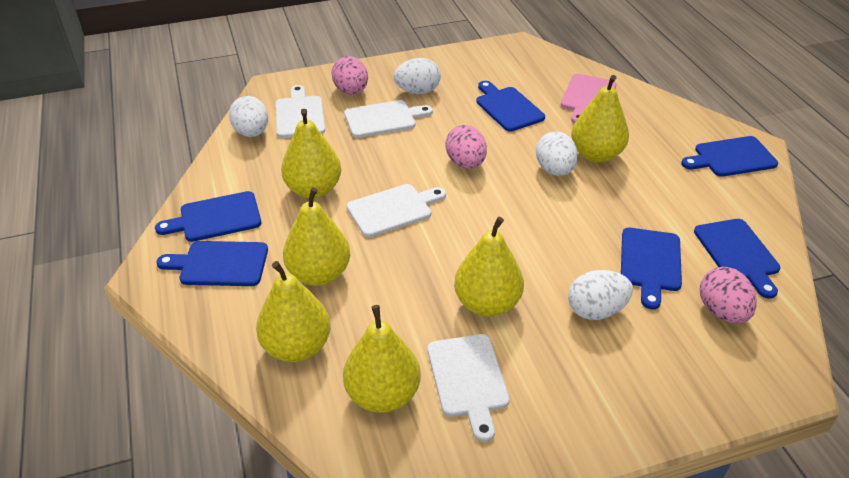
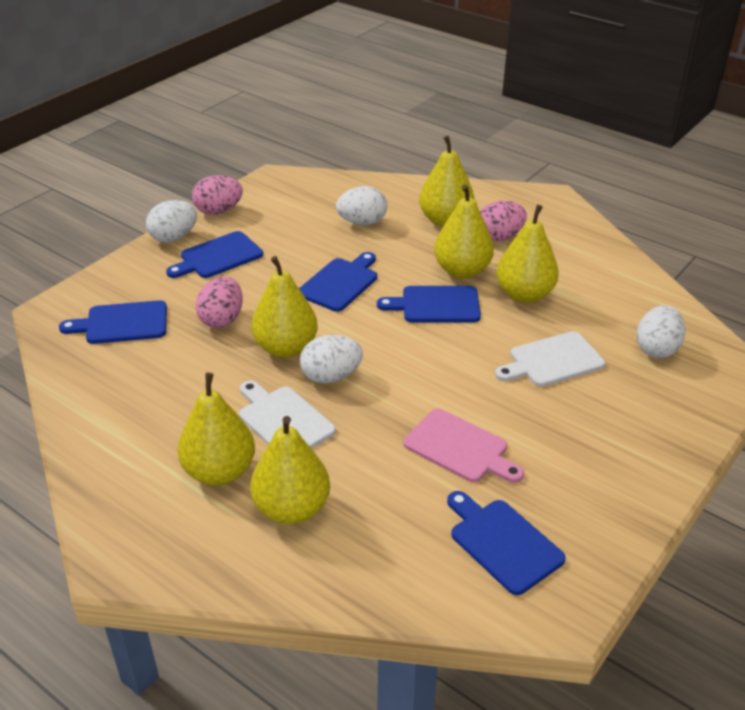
blue cutting board: [155,191,262,242] [156,241,268,286] [476,81,545,132] [621,228,682,309] [681,136,778,177] [694,219,780,299] = 6 -> [59,300,167,344] [166,231,263,278] [299,252,377,312] [377,286,481,322] [447,491,566,595] = 5
white cutting board: [275,85,325,138] [344,100,433,138] [347,184,446,237] [428,334,510,442] = 4 -> [239,381,336,448] [495,331,605,387] = 2

